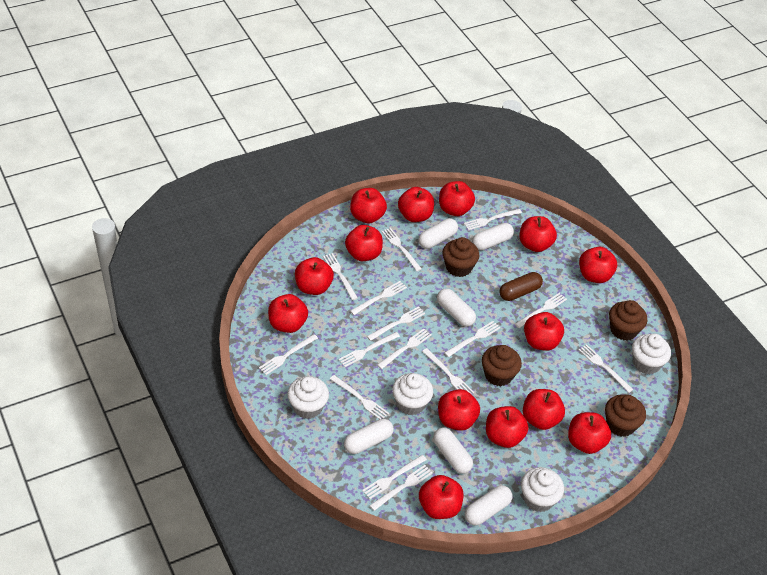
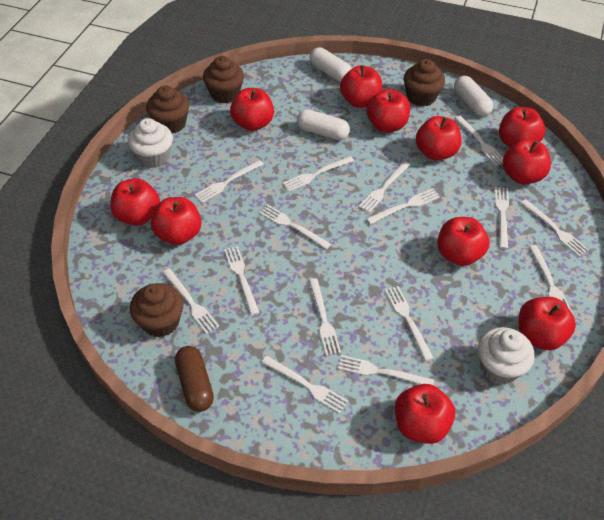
red apple: [268,294,308,333] [295,257,334,295] [345,225,383,261] [350,188,387,224] [398,187,434,222] [419,475,463,519] [438,389,480,431] [439,181,475,216] [486,406,529,448] [520,216,557,252] [523,389,565,430] [524,312,564,351] [568,412,611,454] [579,247,617,283] = 14 -> [110,178,160,226] [151,197,202,245] [230,88,274,131] [340,65,382,108] [366,89,410,132] [395,384,455,444] [416,116,461,161] [437,217,489,266] [499,107,545,147] [503,139,551,184] [519,297,576,350] = 11
white capsule: [344,419,394,454] [418,218,458,249] [433,427,473,474] [437,288,476,327] [465,485,513,525] [472,223,514,250] = 6 -> [297,109,350,140] [310,47,352,82] [454,76,493,116] = 3
white cupcake: [287,376,329,419] [392,373,433,415] [521,467,564,512] [632,334,671,374] = 4 -> [128,118,173,168] [478,327,535,384] = 2

